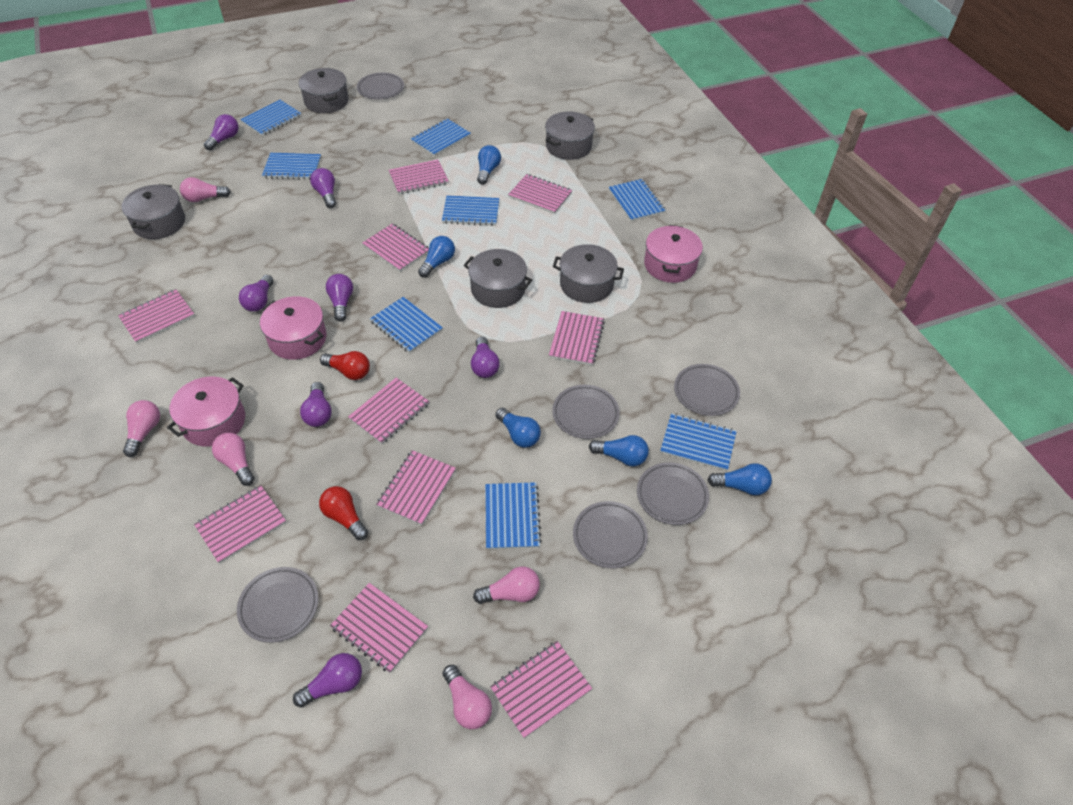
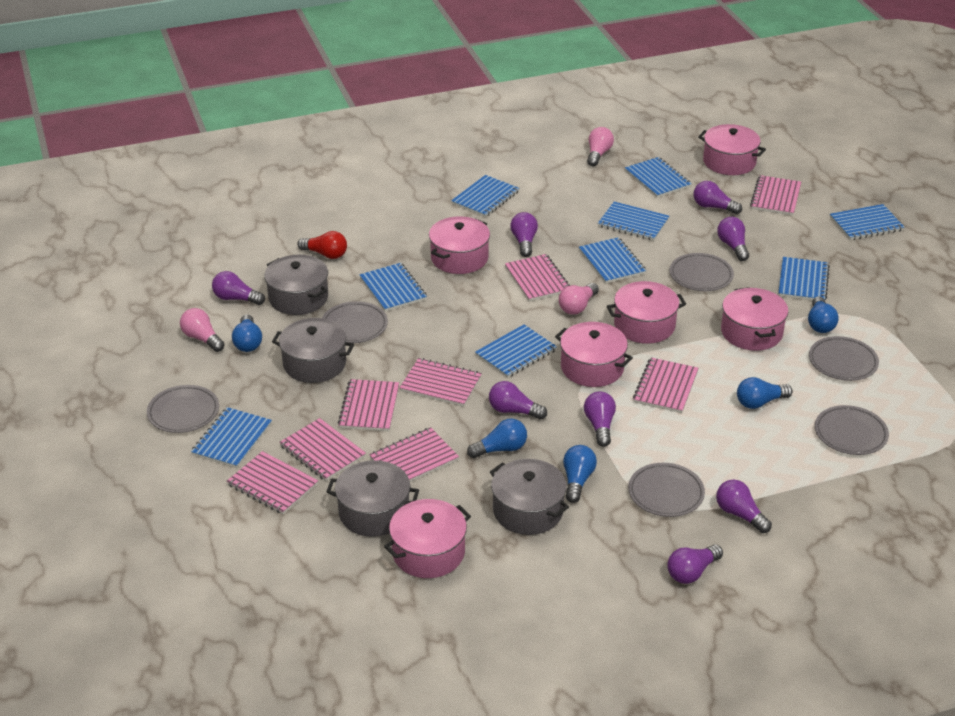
blue notebook: [240,100,302,136] [262,153,321,180] [370,297,443,353] [410,118,471,156] [442,195,499,226] [485,482,541,550] [609,179,666,222] [660,413,737,471] = 8 -> [191,407,272,468] [359,263,427,312] [451,175,519,217] [475,325,557,378] [579,237,646,283] [598,202,669,241] [625,157,692,198] [778,257,830,301] [830,204,904,240] = 9
grey pot: [122,184,185,239] [299,68,349,113] [464,249,532,308] [545,111,595,160] [553,244,624,303] = 5 -> [264,255,328,315] [272,318,354,383] [326,460,419,537] [490,459,569,535] = 4
pink light bulb: [123,400,160,457] [180,177,231,202] [212,433,255,486] [443,665,492,729] [473,566,540,604] = 5 -> [180,308,225,352] [559,283,599,315] [587,127,614,166] = 3
pink notebook: [118,289,195,343] [194,485,286,564] [330,583,428,673] [348,378,429,444] [362,223,429,272] [376,450,456,525] [389,159,449,195] [490,641,592,738] [508,174,572,214] [549,311,605,365] = 10 -> [227,451,318,514] [279,418,366,481] [338,379,399,431] [369,427,459,482] [400,358,482,407] [505,254,570,301] [633,357,699,413] [750,175,801,216] = 8
pink pot: [167,377,245,447] [260,296,327,360] [644,225,703,283] = 3 -> [384,499,471,578] [429,216,490,274] [555,322,633,387] [607,281,686,344] [698,124,766,175] [721,287,788,351] = 6
purple light bulb: [204,114,239,150] [239,275,274,312] [293,653,362,707] [300,382,332,427] [310,168,336,208] [326,274,353,322] [471,337,500,378] = 7 -> [212,271,265,305] [489,381,547,420] [510,212,538,257] [584,391,616,447] [667,545,723,584] [693,181,742,214] [716,479,772,533] [717,217,749,261] = 8
red light bulb: [319,486,368,540] [320,351,370,380] = 2 -> [297,231,347,259] = 1

